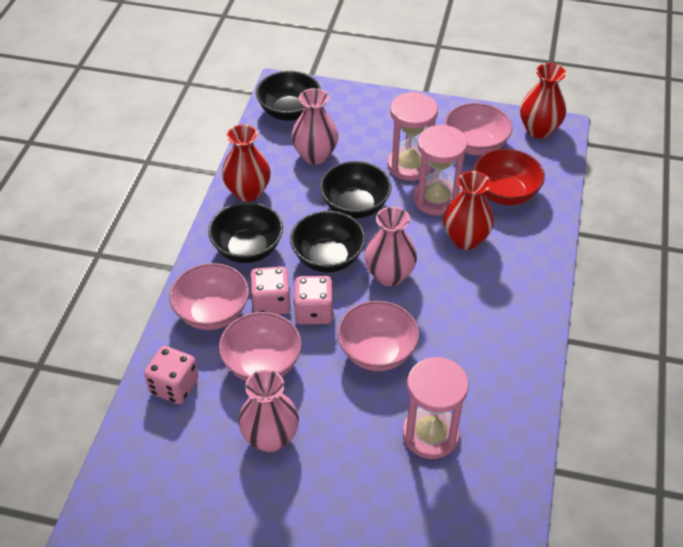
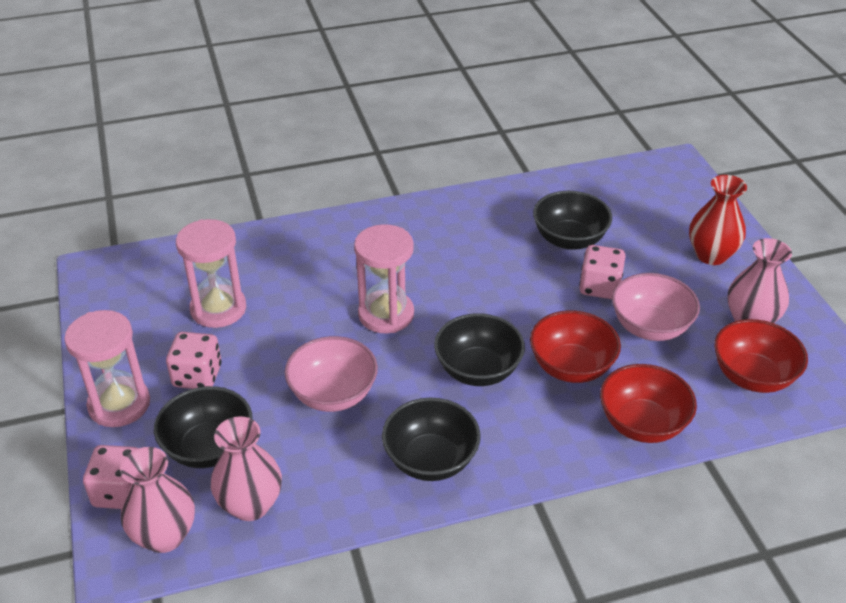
pink bowl: [169,263,249,330] [219,312,302,381] [337,301,419,371] [445,103,512,155] = 4 -> [285,336,378,412] [612,273,700,341] = 2
red bowl: [474,149,545,205] = 1 -> [530,311,621,383] [600,364,697,443] [714,319,808,393] = 3
red vase: [222,124,271,202] [443,171,494,250] [520,63,566,138] = 3 -> [689,175,747,265] = 1

